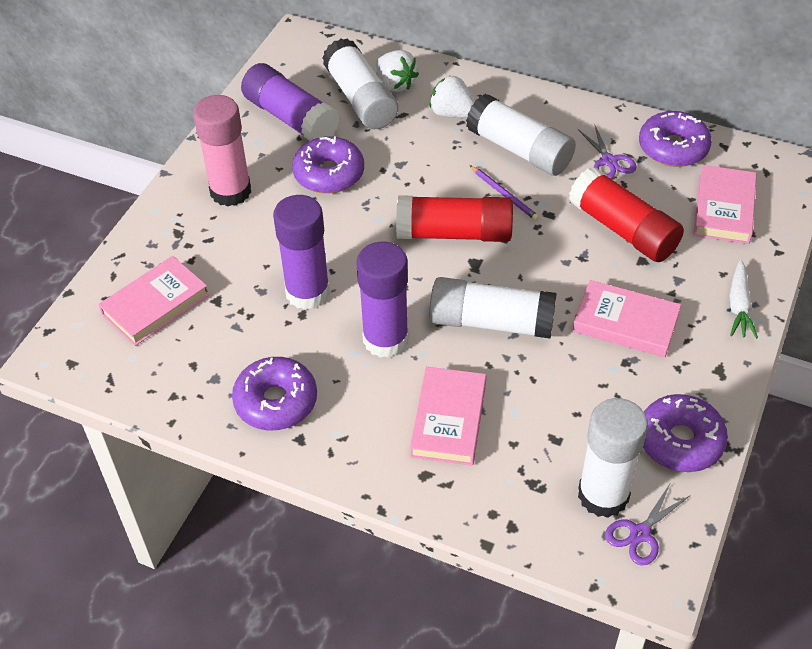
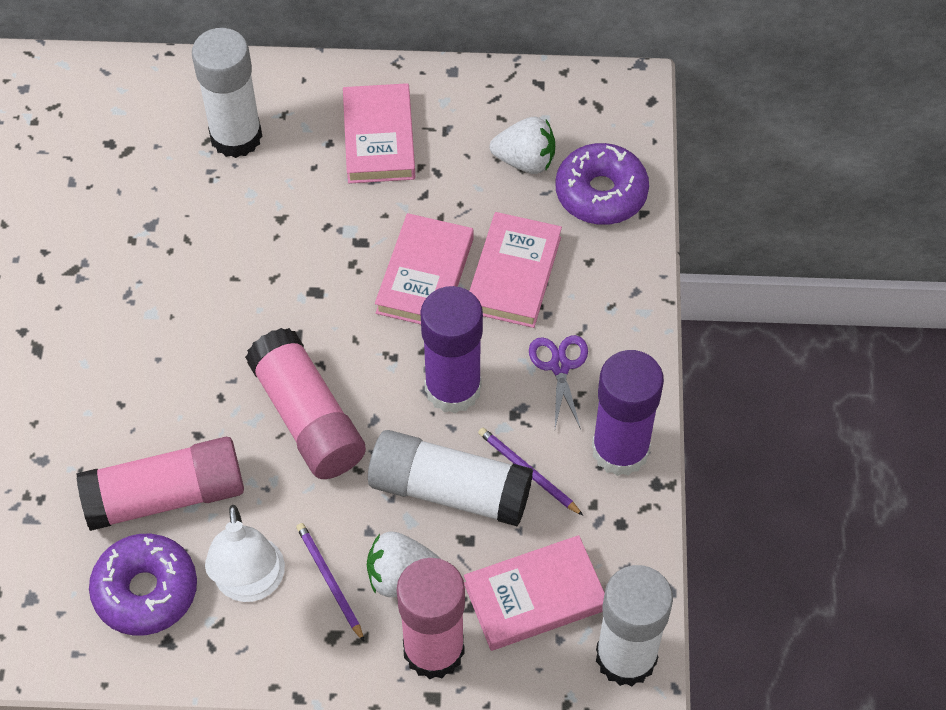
pink glue stick: [193,95,251,206] = 1 -> [76,437,244,531] [245,328,366,479] [397,558,465,679] = 3
purple donut: [232,357,317,430] [292,136,364,194] [639,111,712,167] [643,394,728,472] = 4 -> [89,534,197,636] [555,143,649,225] = 2
purple glue stick: [241,63,340,141] [273,195,330,310] [357,242,409,358] = 3 -> [420,286,483,413] [592,350,664,476] = 2
purple pencil: [470,165,539,220] = 1 -> [296,523,364,641] [478,428,583,515] = 2
purple scissors: [578,124,637,179] [605,484,689,566] = 2 -> [529,335,588,429] = 1
red glue stick: [396,195,513,242] [569,167,684,262] = 2 -> none = 0
white carrot: [729,260,758,339] = 1 -> none = 0
white glue stick: [322,38,398,129] [429,277,557,339] [466,94,576,176] [578,398,648,518] = 4 -> [192,28,262,158] [368,430,533,527] [596,565,673,686] = 3
white lamp: none = 0 -> [205,505,285,602] = 1

